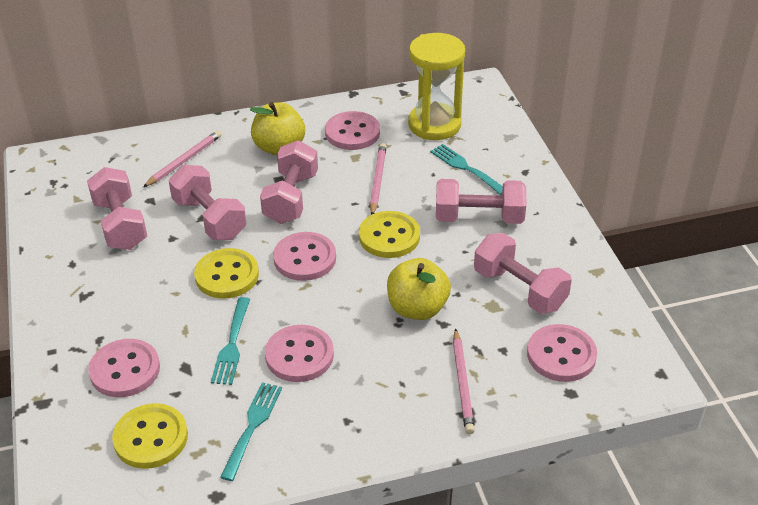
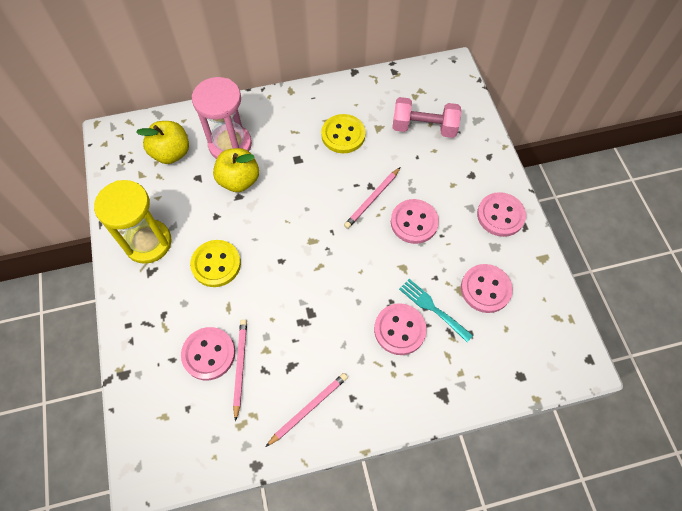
pink dumbbell: [87,167,147,250] [169,165,246,240] [260,140,318,224] [436,179,526,224] [474,233,572,314] = 5 -> [392,97,461,138] = 1
pink hourglass: none = 0 -> [192,77,252,159] = 1
turquoise fork: [211,297,250,385] [220,382,282,481] [430,144,503,195] = 3 -> [399,279,473,342] = 1
yellow button: [112,403,188,469] [194,248,259,299] [359,211,420,258] = 3 -> [190,240,241,287] [321,114,366,153] = 2

